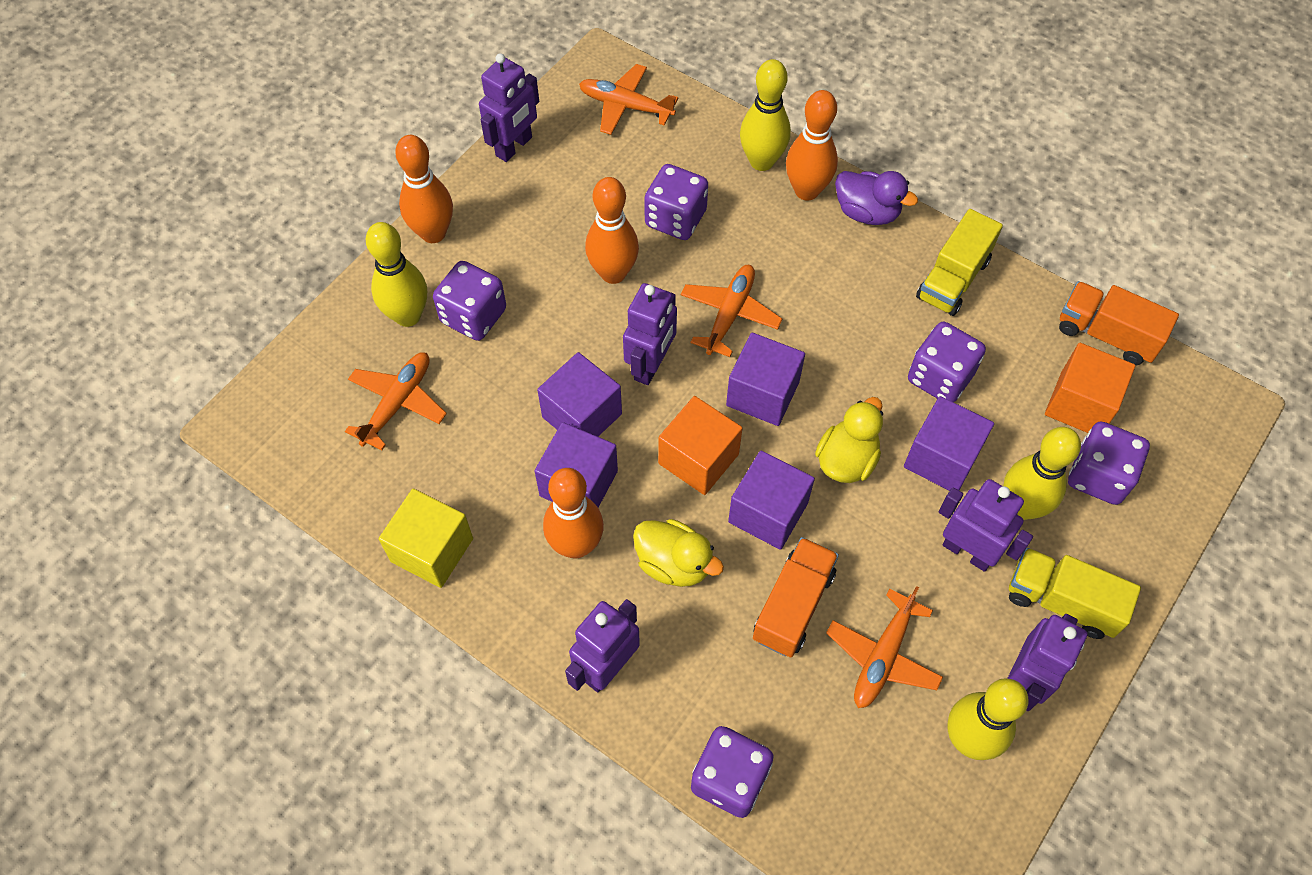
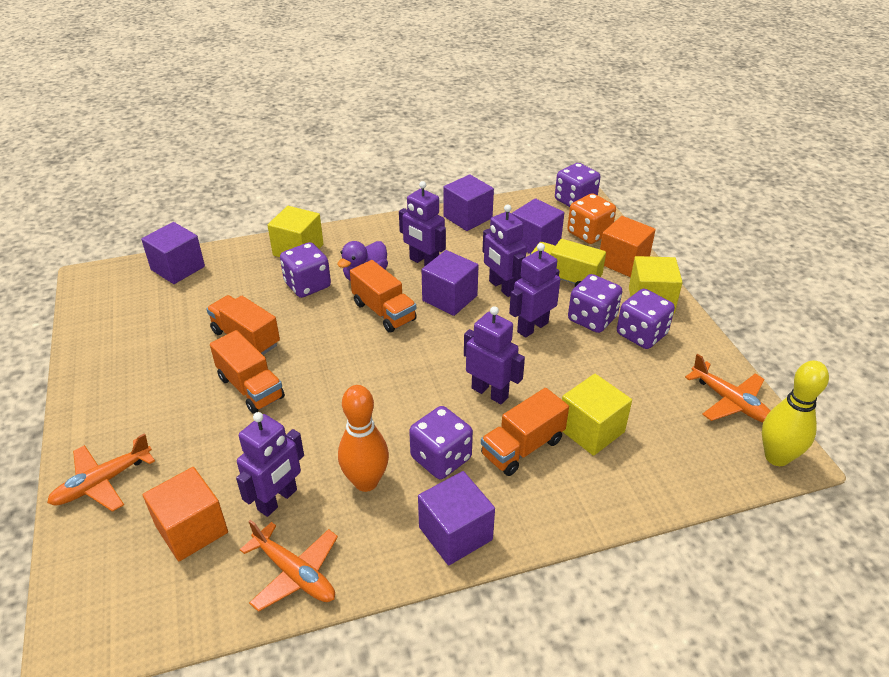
orange bowling pin: [395,135,453,243] [543,468,604,558] [585,177,639,284] [786,90,838,201] = 4 -> [338,385,389,492] = 1
orange dice: none = 0 -> [567,193,616,244] = 1
orange plane: [345,352,447,450] [579,64,678,135] [680,265,782,357] [826,586,943,708] = 4 -> [47,433,155,512] [240,520,338,612] [685,354,771,423] = 3
orange truck: [753,537,839,657] [1059,281,1179,366] = 2 -> [206,295,280,355] [210,330,285,414] [350,260,417,333] [481,388,569,476] = 4
yellow bowling pin: [366,222,427,327] [740,59,791,171] [947,678,1029,760] [1003,427,1081,520] = 4 -> [762,360,829,466] = 1
yellow cube: [379,489,473,588] = 1 -> [267,206,323,257] [562,374,632,456] [629,256,683,314] = 3
yellow duck: [633,519,724,587] [815,397,883,483] = 2 -> none = 0
yellow truck: [916,209,1003,316] [1009,548,1141,639] = 2 -> [530,239,606,287] = 1

